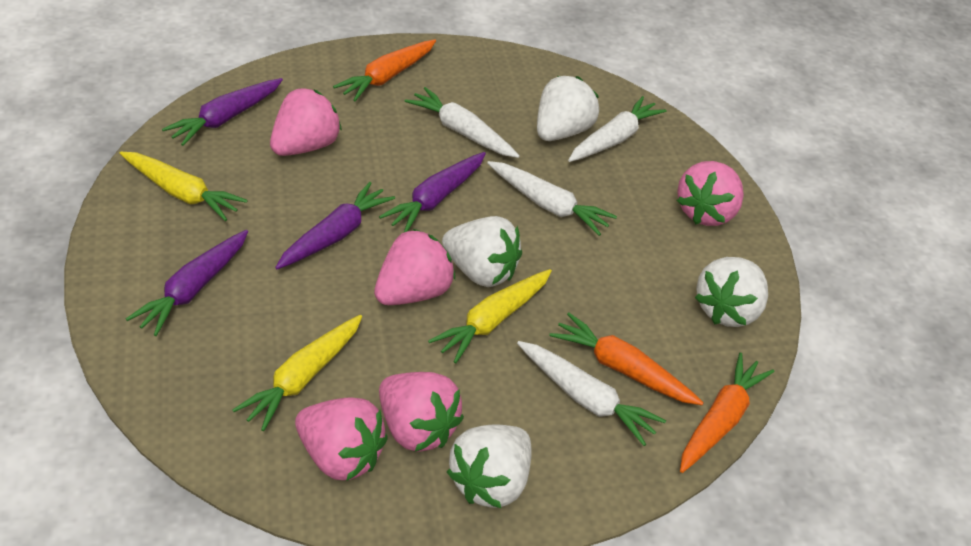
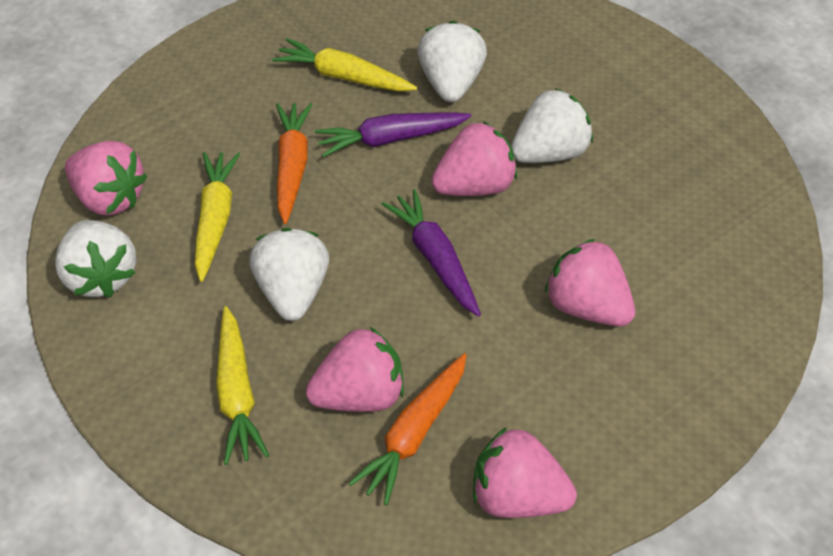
orange carrot: [333,39,436,101] [549,313,704,405] [680,352,775,473] = 3 -> [276,103,313,224] [348,353,467,505] = 2
purple carrot: [126,230,248,336] [162,78,283,146] [275,182,395,269] [379,152,486,232] = 4 -> [315,112,471,157] [382,189,481,317] = 2
white carrot: [405,87,520,158] [487,161,617,236] [517,341,666,446] [568,96,666,162] = 4 -> none = 0

